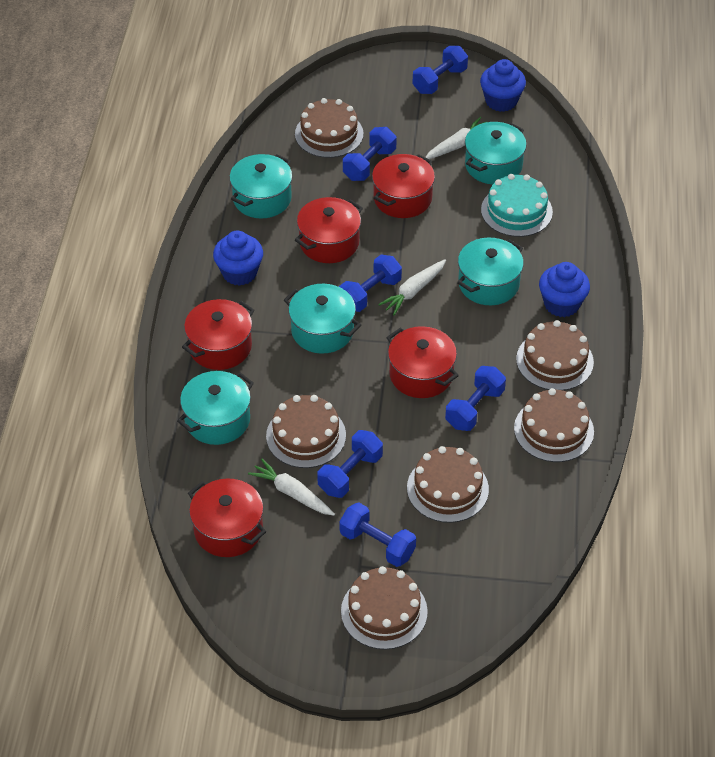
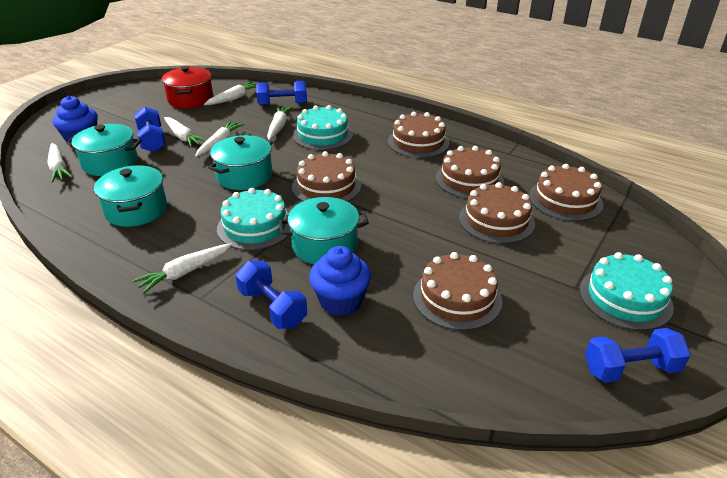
blue cupcake: [213,231,263,286] [480,59,526,112] [539,262,590,317] = 3 -> [53,96,98,146] [309,246,371,316] = 2
blue dumbbell: [317,430,383,498] [339,255,402,312] [339,503,416,567] [343,127,397,181] [412,46,468,94] [445,366,506,431] = 6 -> [134,106,166,152] [235,261,307,329] [256,81,307,105] [585,328,691,383] = 4
red pot: [182,299,255,370] [188,479,266,557] [295,197,363,263] [372,154,435,218] [386,326,459,398] = 5 -> [161,66,213,109] = 1
turquoise cake: [481,174,553,237] = 1 -> [217,188,290,250] [293,105,353,150] [580,252,674,330] = 3
turquoise pot: [177,371,254,445] [230,154,292,218] [284,284,361,354] [457,238,524,305] [465,122,527,185] = 5 -> [66,124,142,176] [94,165,167,227] [208,135,273,190] [279,197,369,264] = 4
white carrot: [248,459,335,516] [378,259,446,315] [425,117,487,159] = 3 -> [48,143,73,183] [133,243,233,294] [164,117,206,147] [195,121,245,157] [204,81,257,105] [267,106,293,140] = 6

